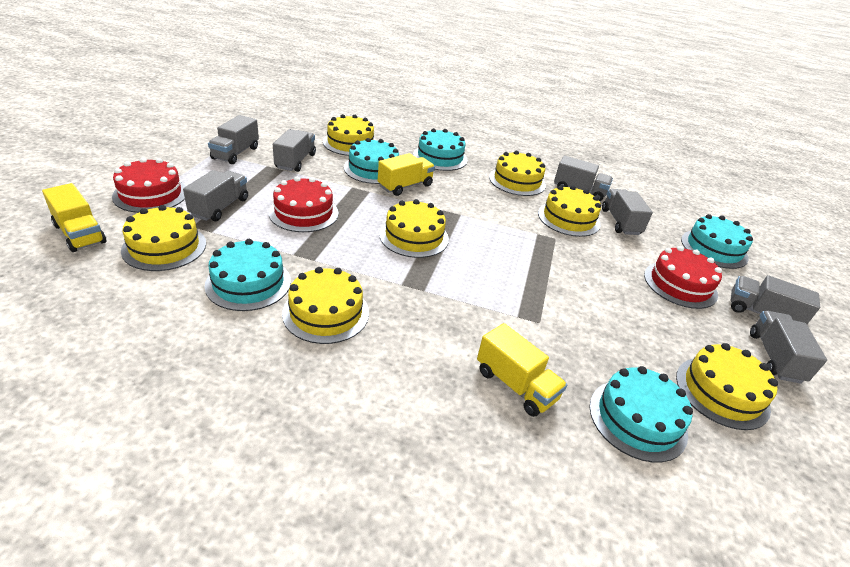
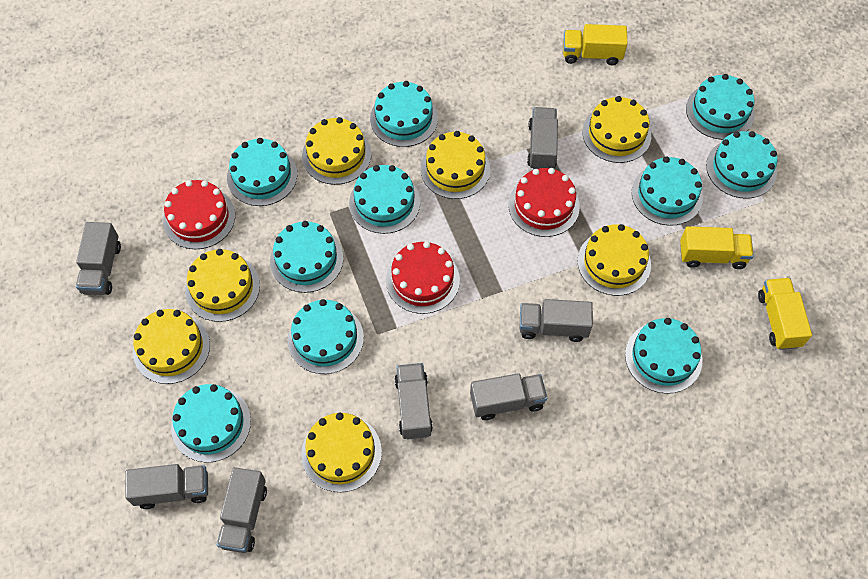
turquoise cake: [205,239,291,311] [344,138,399,184] [413,128,467,171] [589,366,693,462] [681,214,753,269] = 5 -> [171,384,251,462] [227,138,297,206] [270,221,343,293] [288,299,364,374] [349,165,420,234] [370,81,438,147] [625,318,702,394] [632,156,703,226] [686,74,755,140] [706,131,777,199] = 10

